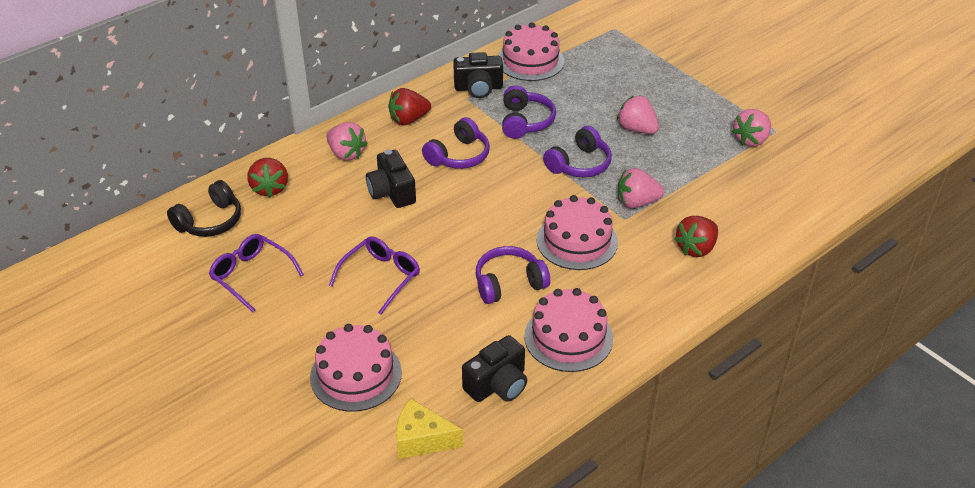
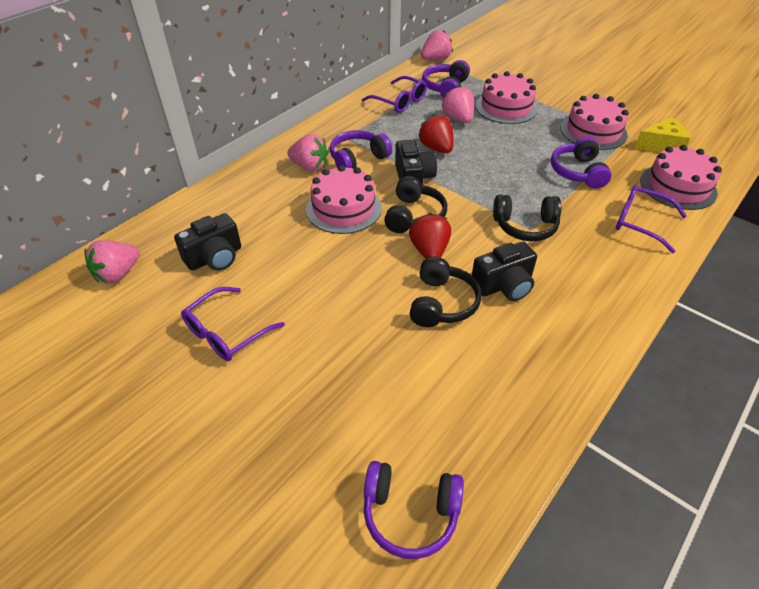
black headphones: [167,180,241,237] = 1 -> [384,176,447,233] [410,257,481,327] [493,195,561,241] = 3
purple glasses: [209,234,304,312] [329,236,420,315] = 2 -> [181,287,285,361] [362,76,427,113] [616,185,687,253] = 3
red strawberry: [247,158,288,198] [388,88,431,125] [674,216,718,257] = 3 -> [409,213,451,259] [418,114,454,153] = 2

